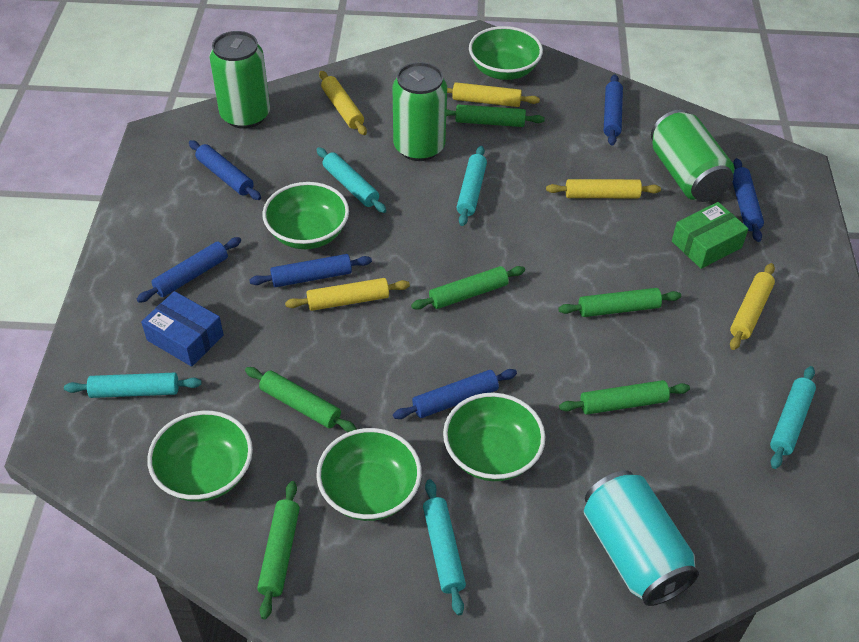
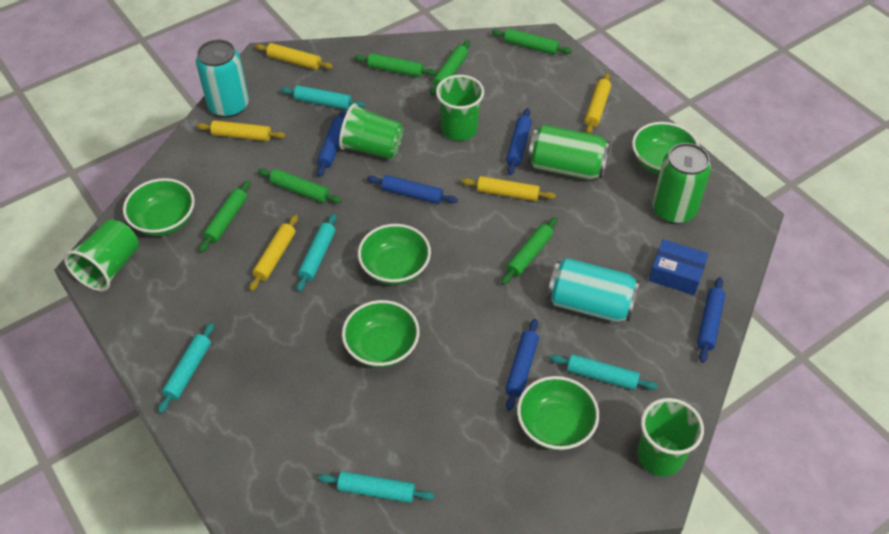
blue rolling pin: [137,237,241,303] [189,140,261,200] [249,254,372,287] [393,369,517,419] [604,74,623,146] [733,158,764,242] = 6 -> [317,109,347,177] [367,175,458,204] [505,319,539,411] [506,108,532,175] [697,277,726,363] = 5
green box: [672,202,749,269] = 1 -> none = 0
green can: [209,31,270,129] [393,62,447,161] [651,110,734,202] = 3 -> [528,125,610,180] [652,143,711,224] = 2
green cup: none = 0 -> [64,220,139,291] [339,103,404,159] [436,75,484,141] [637,398,704,476] = 4
turquoise can: [584,470,699,606] = 1 -> [196,39,249,118] [547,258,640,322] = 2

